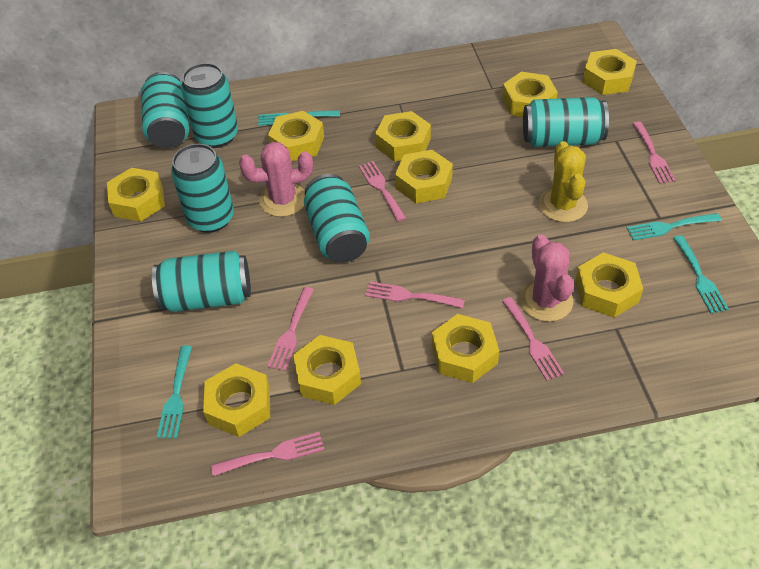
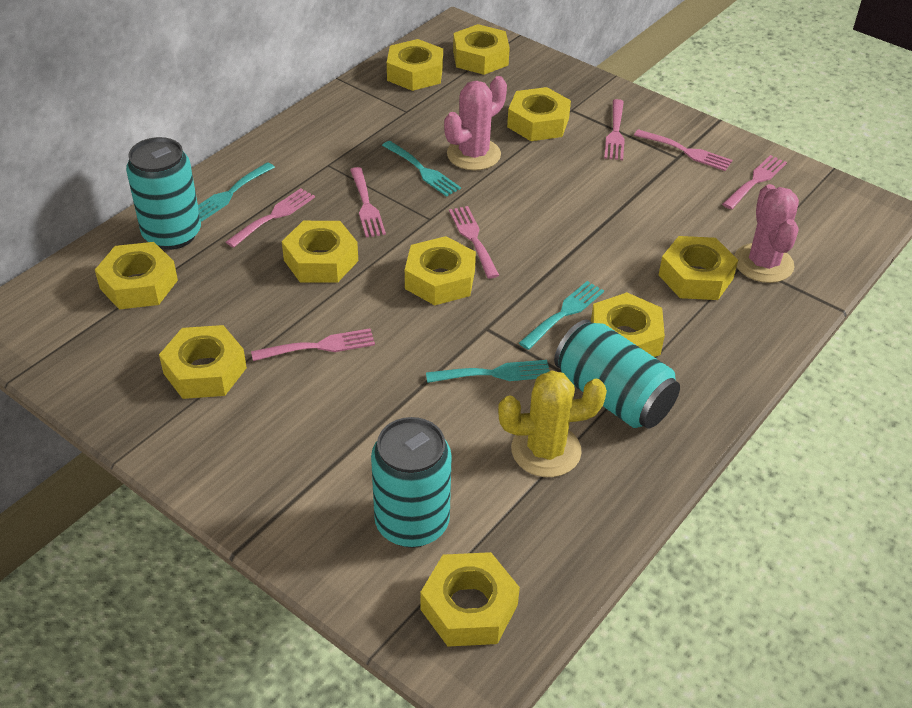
pink fork: [211,432,324,476] [267,287,314,371] [359,161,406,222] [365,282,465,308] [502,297,564,381] [633,122,676,184] = 6 -> [226,188,315,248] [251,329,375,361] [350,167,386,237] [449,206,499,279] [604,99,625,160] [634,129,732,171] [722,155,787,209] = 7
turquoise can: [141,72,189,148] [152,251,251,312] [171,144,234,233] [181,63,238,148] [304,174,370,263] [523,97,609,147] = 6 -> [126,137,201,250] [371,417,452,548] [554,320,680,428] = 3

